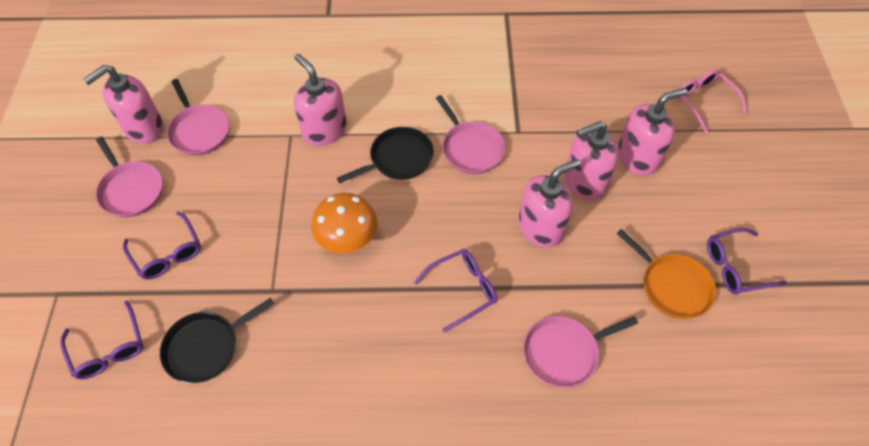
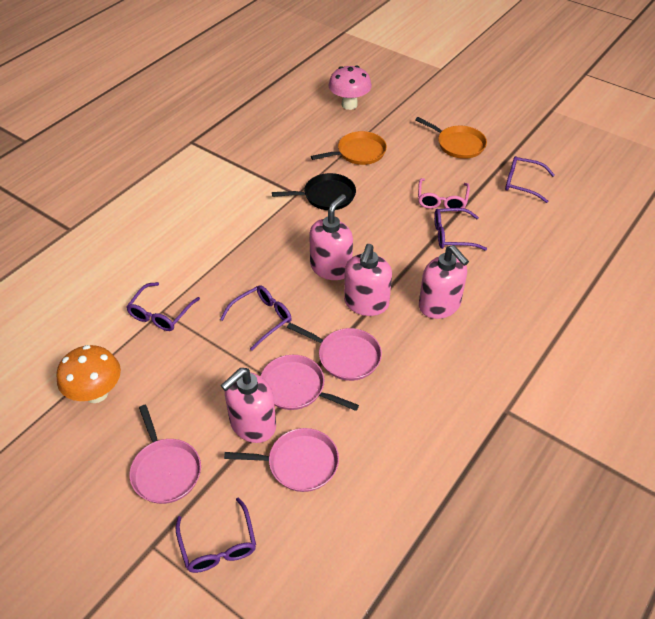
black pan: [160,298,274,383] [337,127,434,183] = 2 -> [272,173,356,210] = 1
orange pan: [617,229,716,319] = 1 -> [311,131,387,165] [415,117,487,159] = 2
pink mushroom: none = 0 -> [328,65,372,110] = 1
pink soap dispenser: [83,65,163,143] [294,53,347,146] [518,159,581,248] [565,121,618,200] [617,88,687,175] = 5 -> [221,368,276,443] [309,194,353,280] [344,244,392,316] [419,245,469,319] = 4
purple glasses: [61,301,144,379] [123,212,201,279] [414,249,497,332] [707,228,787,294] = 4 -> [126,282,200,331] [176,497,256,573] [220,285,292,351] [434,208,487,250] [505,156,555,203] = 5

